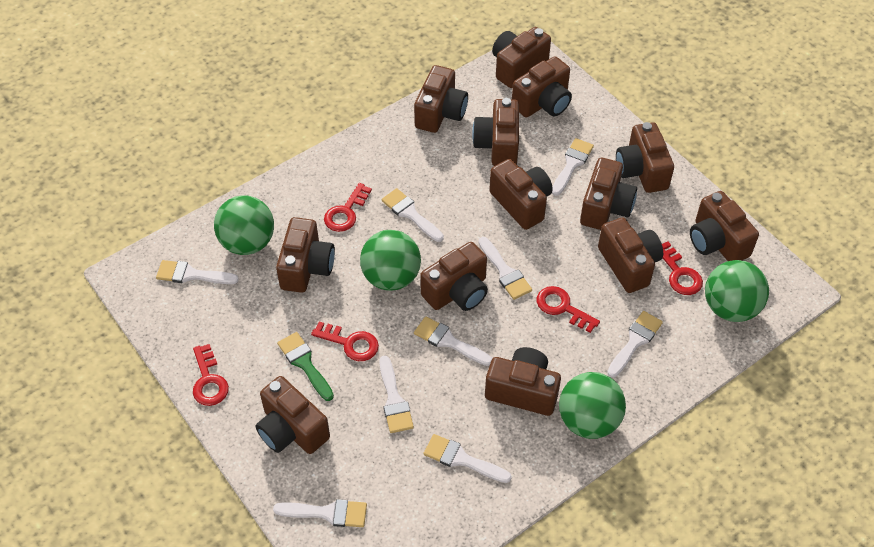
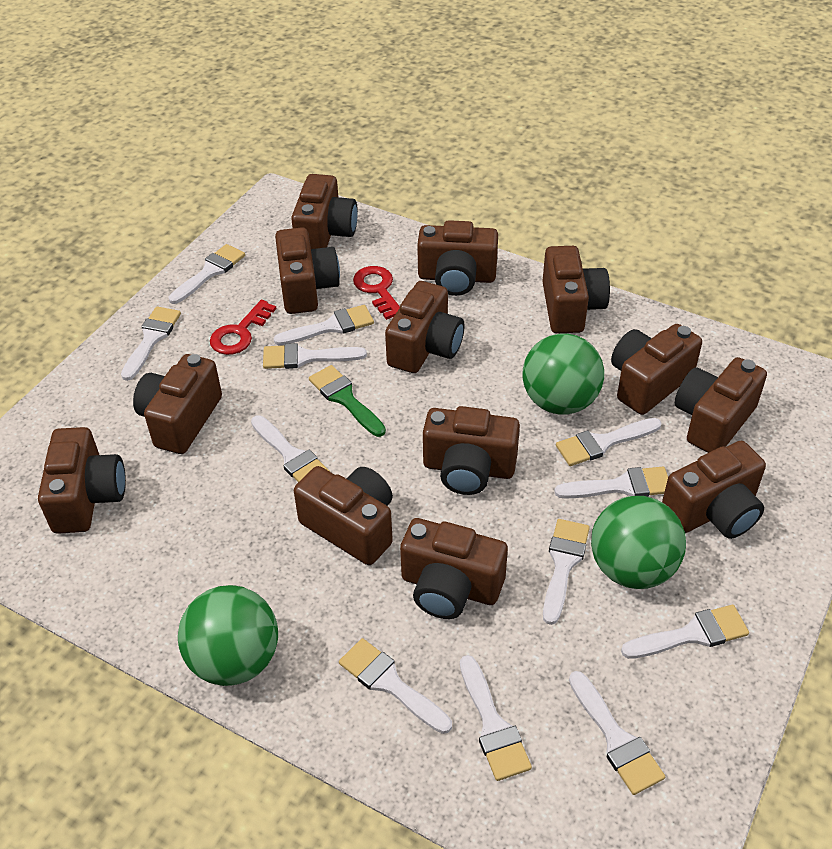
green ball: [214,195,274,255] [360,230,421,291] [559,372,626,439] [705,260,769,322] = 4 -> [178,585,278,686] [523,334,604,414] [591,496,686,589] = 3
red key: [193,344,229,406] [311,321,379,361] [324,183,372,232] [537,286,600,333] [662,241,703,295] = 5 -> [210,300,276,355] [353,266,400,320] = 2
white brush: [156,260,239,284] [273,499,367,527] [379,356,414,433] [382,188,444,242] [414,317,493,366] [423,434,512,483] [478,237,532,300] [552,138,594,196] [607,311,663,378] = 9 -> [121,306,181,381] [169,244,245,304] [251,415,330,482] [263,343,367,369] [274,305,374,345] [339,638,452,734] [460,655,532,781] [543,519,590,625] [554,467,668,499] [556,418,662,466] [569,671,665,795] [621,605,749,659] = 12

